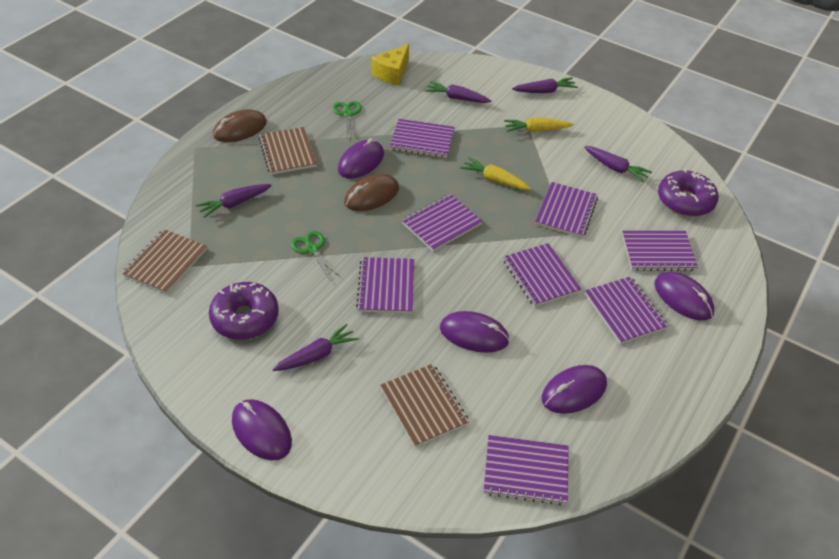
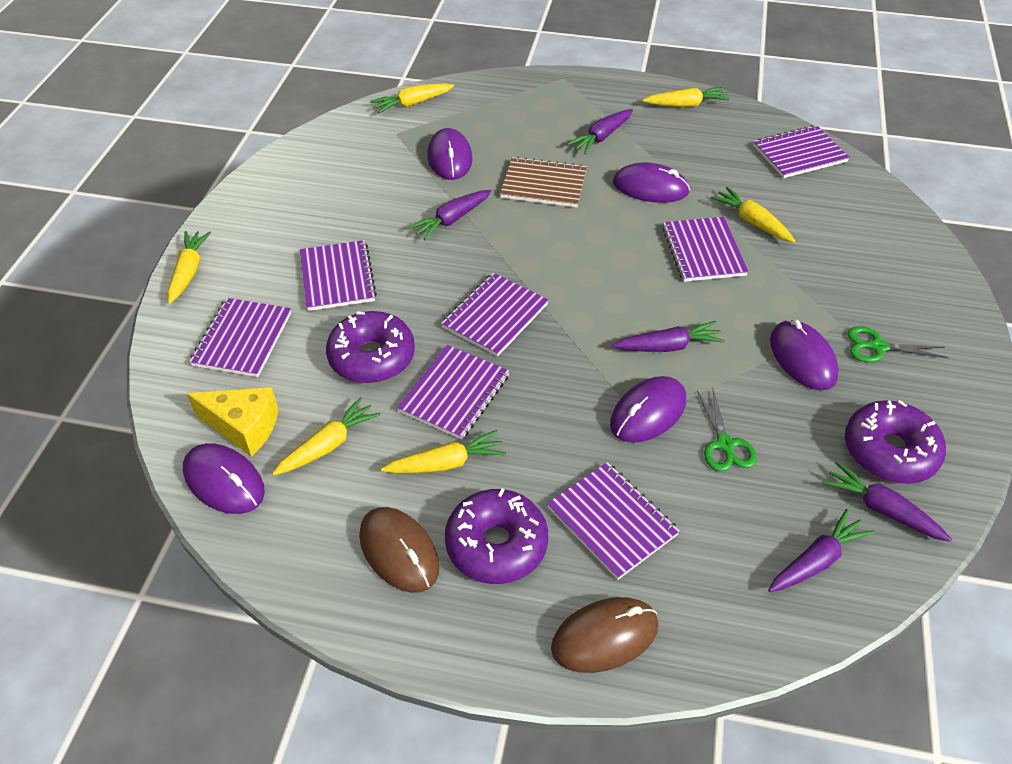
brown notebook: [122,229,207,294] [259,127,317,175] [380,364,469,447] = 3 -> [500,157,587,208] = 1
purple donut: [209,282,279,340] [658,169,719,217] = 2 -> [326,311,415,383] [445,488,548,584] [845,400,946,484] = 3
purple notebook: [356,257,414,314] [389,119,455,158] [402,194,483,251] [484,435,568,505] [503,243,582,307] [535,182,598,238] [585,276,668,344] [622,230,698,271] = 8 -> [189,298,291,377] [300,240,377,311] [397,345,509,440] [441,273,549,356] [547,462,680,580] [662,217,749,282] [753,125,850,178] = 7
yellow carrot: [460,157,531,190] [504,117,574,132] = 2 -> [167,231,211,304] [272,397,381,476] [370,83,454,113] [381,430,506,473] [642,87,730,107] [711,187,795,243] = 6

